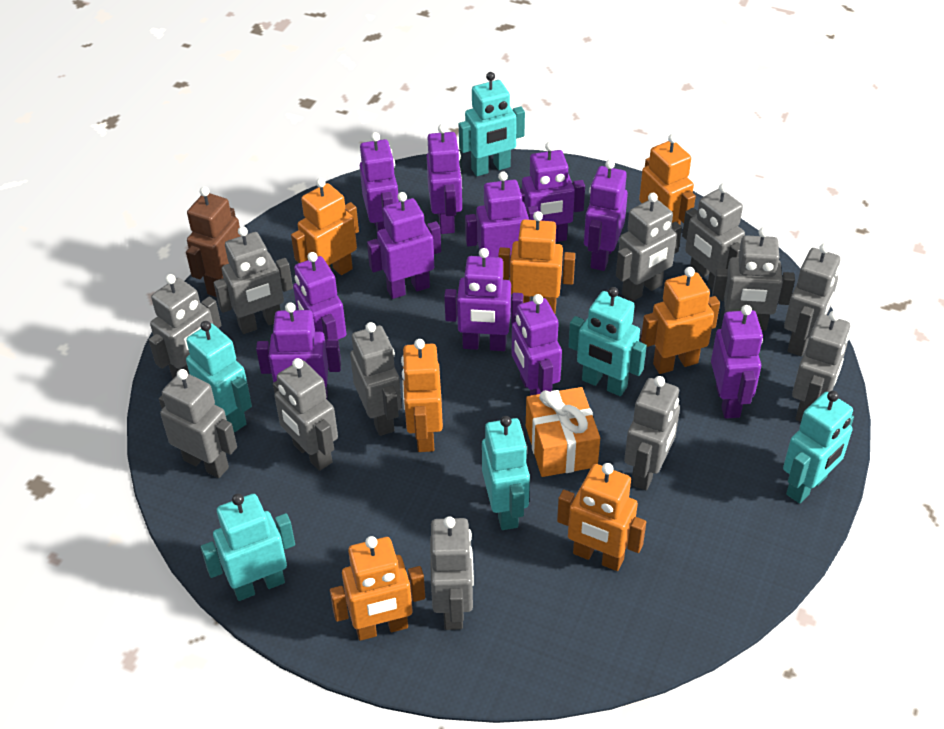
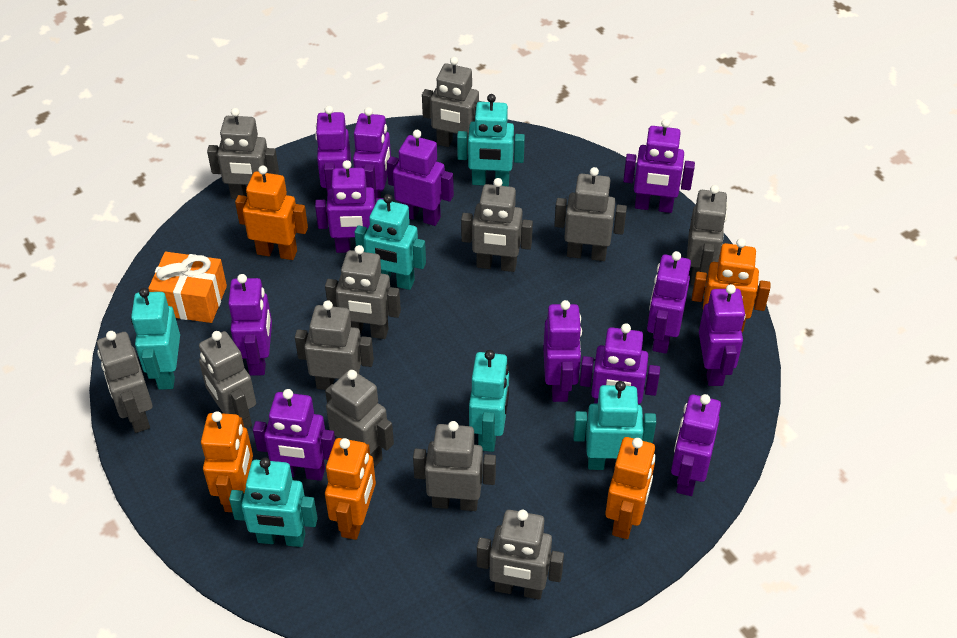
brown robot: [186,187,240,297] = 1 -> none = 0
orange robot: [291,178,359,275] [330,536,425,641] [401,339,443,452] [498,211,575,314] [557,463,646,571] [639,134,696,224] [641,267,720,374] = 7 -> [201,411,253,512] [235,165,308,260] [325,438,376,540] [605,437,656,539] [692,238,771,332] = 5
purple robot: [256,302,341,399] [293,252,346,359] [360,132,399,232] [367,192,441,299] [427,124,462,234] [444,248,523,351] [465,171,539,259] [512,294,562,396] [520,142,585,242] [584,160,628,271] [711,305,763,419] = 11 -> [228,274,272,376] [253,389,335,481] [315,106,351,192] [315,160,384,253] [353,107,391,204] [387,130,454,226] [543,300,582,402] [580,323,660,404] [623,119,695,213] [647,251,691,354] [671,394,721,496] [699,284,746,386] = 12

